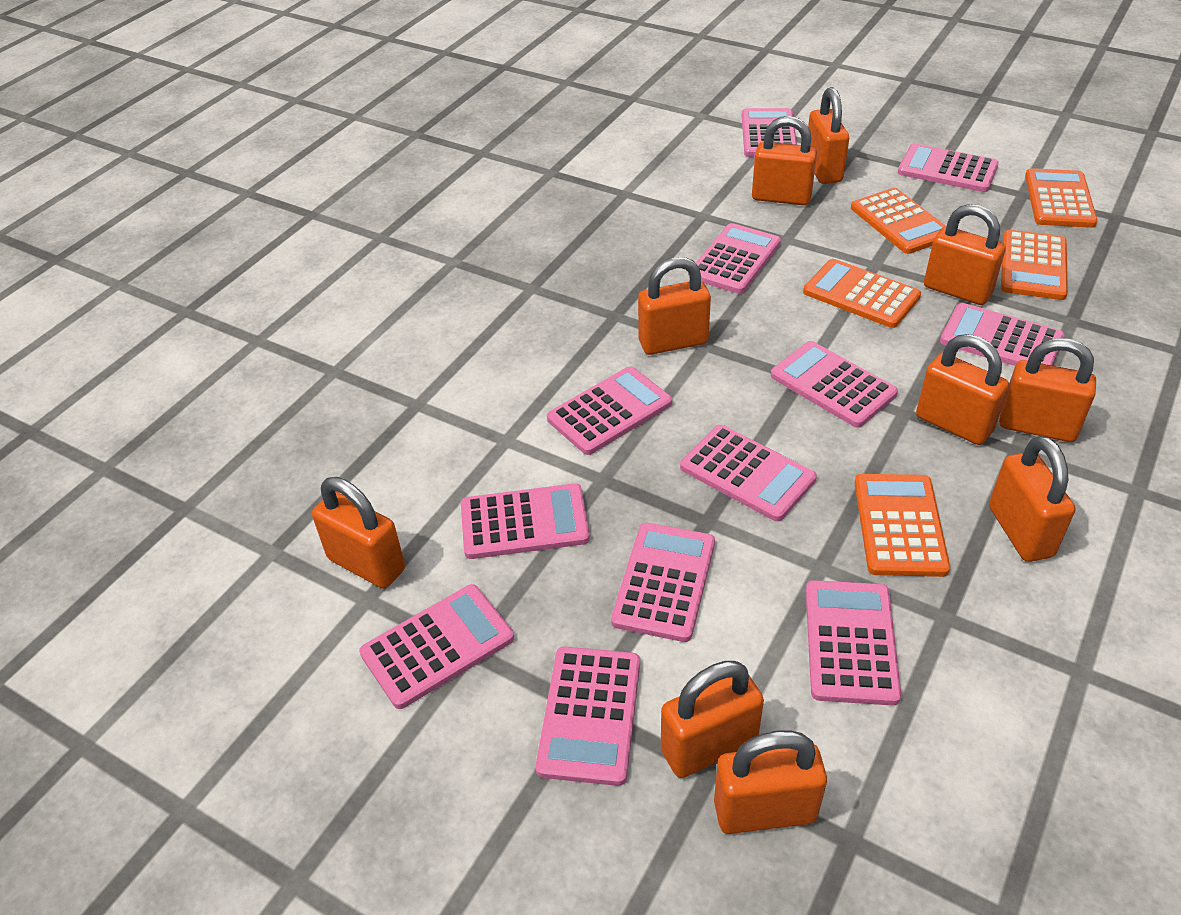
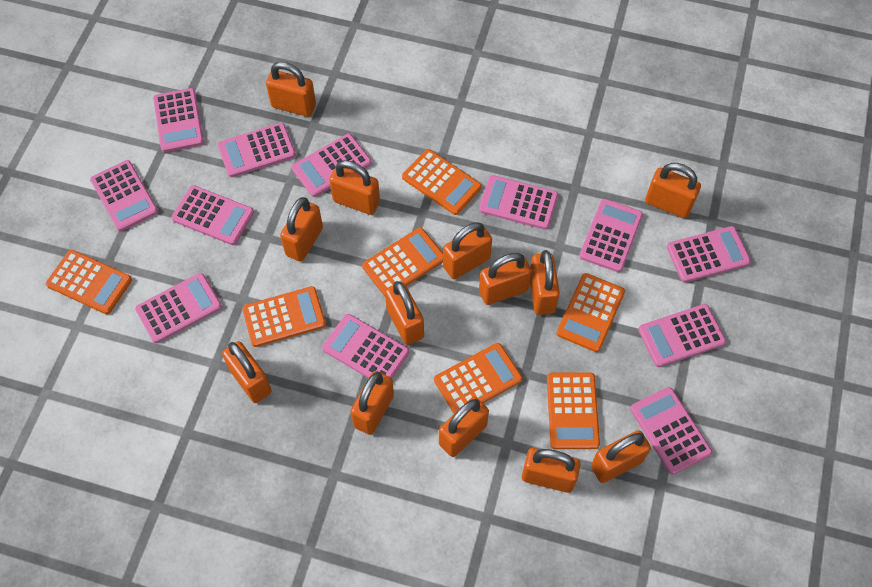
orange calculator: [803,259,921,328] [851,188,946,254] [855,474,950,577] [1001,230,1068,300] [1025,168,1098,228] = 5 -> [46,250,132,314] [242,286,326,347] [362,228,443,296] [402,149,482,215] [434,343,522,414] [547,372,600,449] [556,273,625,352] = 7
orange padlock: [312,477,405,589] [638,257,711,355] [661,661,764,778] [714,730,827,834] [752,116,817,205] [808,87,849,184] [916,334,1009,445] [924,204,1006,305] [989,436,1075,562] [999,338,1096,442] = 10 -> [222,341,272,403] [266,62,316,117] [280,197,323,262] [329,160,380,215] [350,371,394,435] [385,281,424,345] [439,397,489,457] [443,222,492,279] [479,253,531,305] [522,448,581,493] [530,250,560,315] [591,430,651,483] [645,163,701,218] = 13

